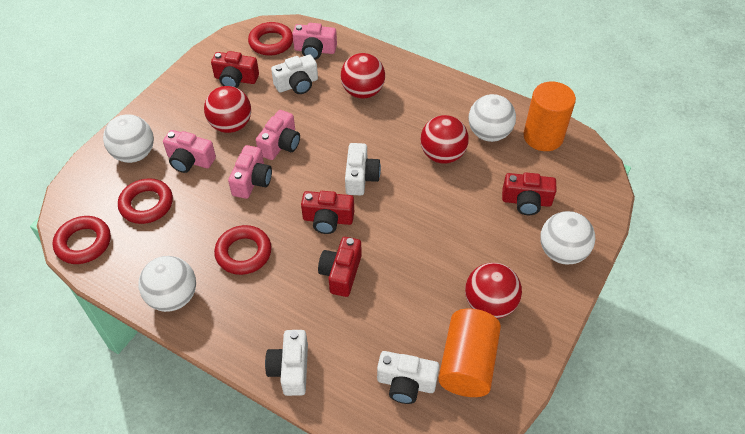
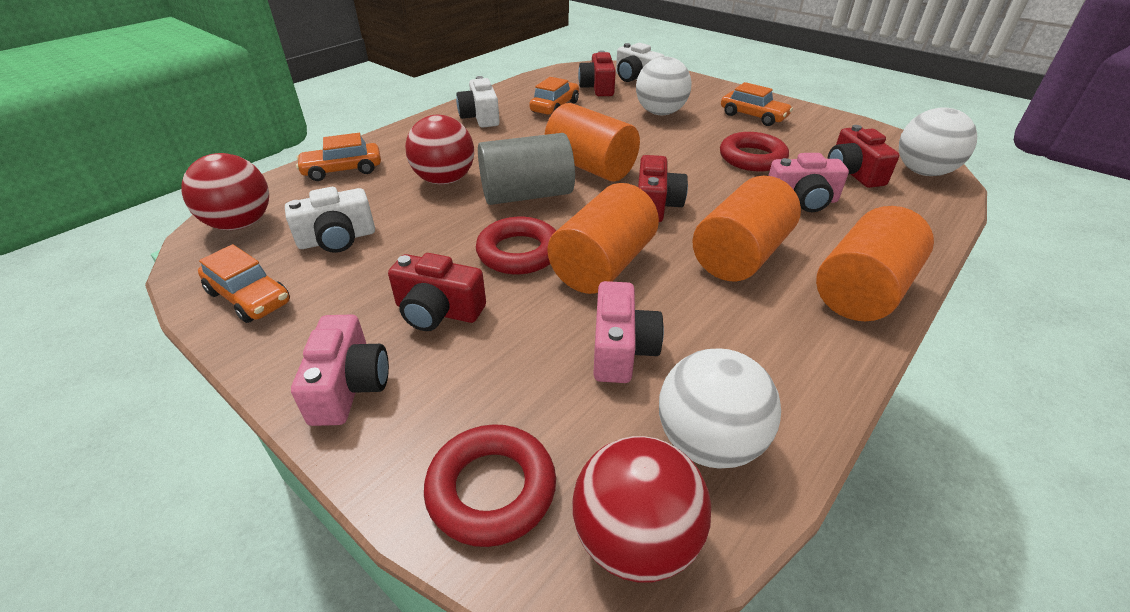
grey cylinder: none = 0 -> [478,133,575,205] = 1
orange car: none = 0 -> [198,244,290,323] [296,133,381,181] [529,77,579,115] [721,82,793,126] = 4
orange cylinder: [438,309,501,397] [523,82,576,151] = 2 -> [545,103,640,182] [548,183,659,294] [692,176,801,281] [816,206,934,321] = 4
pink camera: [163,130,216,173] [228,145,272,199] [256,110,300,160] [292,23,337,60] = 4 -> [291,314,389,426] [593,281,664,383] [769,153,849,212] = 3
red ball: [204,86,251,133] [341,53,385,99] [420,115,469,164] [465,263,522,319] = 4 -> [182,153,269,230] [405,115,474,185] [572,436,711,583] = 3
red ring: [53,216,111,264] [118,178,173,224] [214,225,272,275] [248,22,293,56] = 4 -> [424,424,556,547] [476,217,556,274] [720,132,789,172] = 3
white ball: [103,114,154,163] [138,256,196,312] [469,94,516,142] [540,211,595,265] = 4 -> [636,57,692,115] [659,348,781,469] [899,107,977,176] = 3
white camera: [265,330,308,396] [271,55,318,94] [345,143,381,195] [377,351,439,404] = 4 -> [285,187,375,253] [456,76,500,128] [616,43,664,82] = 3

